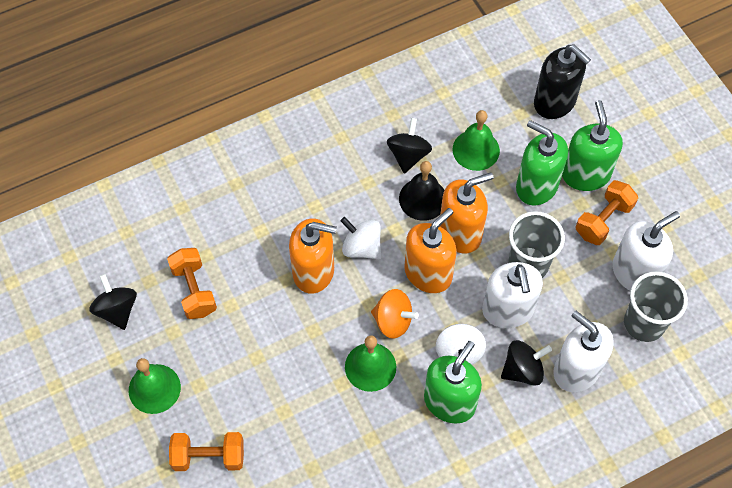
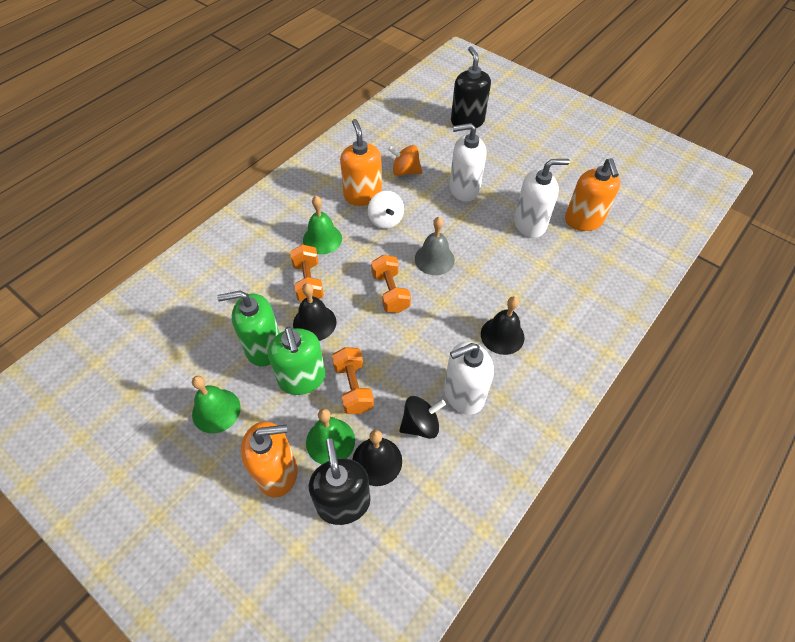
black bell: [399,161,445,221] = 1 -> [293,283,336,341] [352,430,402,486] [481,297,524,355] = 3
black soap dispenser: [534,45,591,119] = 1 -> [309,438,370,525] [451,46,491,130] = 2
black spinning top: [89,274,137,330] [387,118,432,174] [501,340,552,386] = 3 -> [399,396,446,439] = 1
green soap dispenser: [424,341,482,423] [516,120,568,205] [562,100,623,191] = 3 -> [217,291,280,366] [268,327,326,395] = 2
grey bell: none = 0 -> [415,217,455,275] = 1
grey cup: [509,211,565,278] [624,271,688,342] = 2 -> none = 0
white spinning top: [341,217,381,259] [436,324,486,365] = 2 -> [368,191,404,229] = 1

